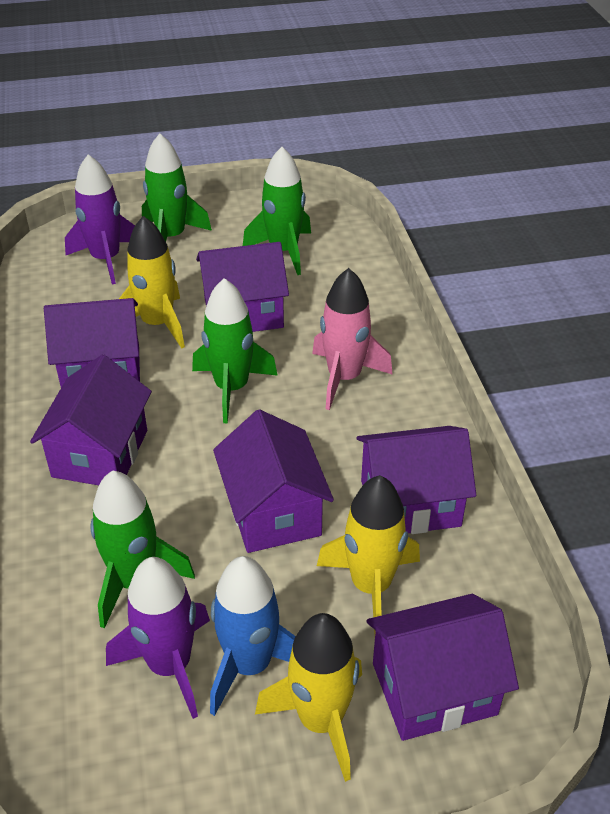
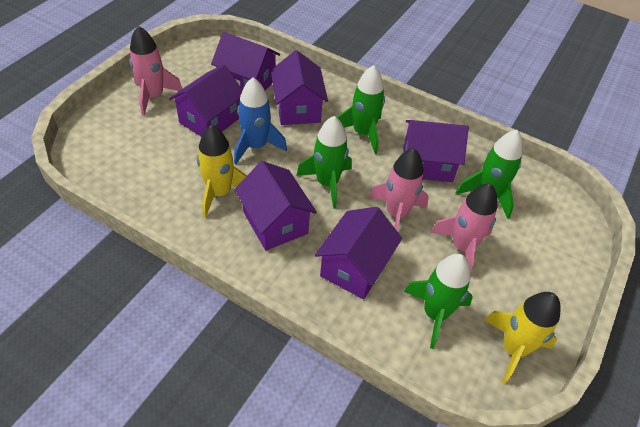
pink rocket: [312,268,393,410] = 1 -> [129,26,182,116] [369,148,429,231] [430,183,497,273] = 3
purple rocket: [65,154,135,284] [106,557,210,719] = 2 -> none = 0
yellow rocket: [119,216,185,349] [255,613,362,782] [317,475,420,633] = 3 -> [197,125,247,218] [485,292,561,384] = 2

